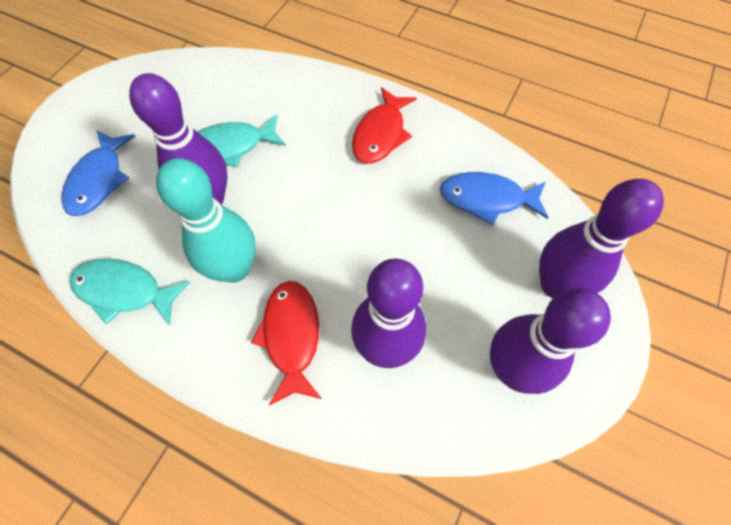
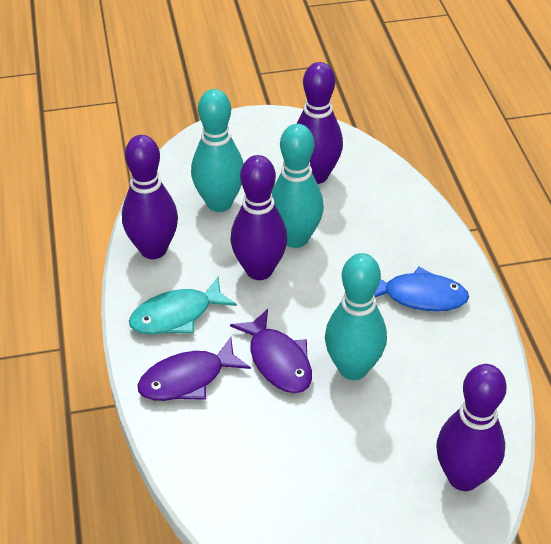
blue fish: [61,130,135,216] [440,172,549,225] = 2 -> [374,267,469,311] = 1
purple fish: none = 0 -> [137,337,251,401] [230,309,312,393] = 2
red fish: [251,281,322,406] [352,87,417,164] = 2 -> none = 0
turquoise bowling pin: [156,158,256,283] = 1 -> [191,89,244,212] [271,124,324,248] [325,253,387,380] = 3
turquoise fish: [69,259,190,326] [197,115,286,167] = 2 -> [129,277,237,334] = 1

